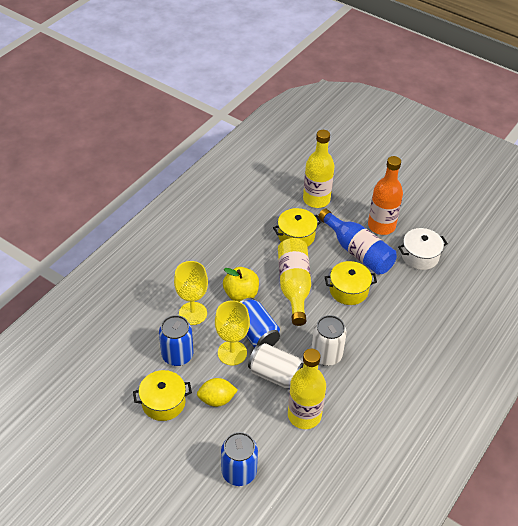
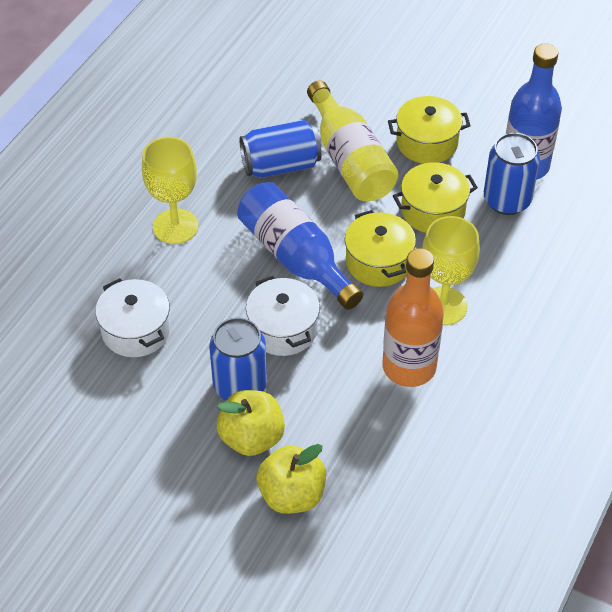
blue bottle: [318,209,397,275] = 1 -> [237,182,363,310] [506,43,562,180] = 2
white can: [248,343,304,388] [312,315,347,366] = 2 -> none = 0
white pot: [398,228,448,270] = 1 -> [95,278,170,357] [246,276,320,356] = 2
yellow apple: [223,267,259,302] = 1 -> [217,390,285,456] [256,444,326,514] = 2
yellow bottle: [278,238,311,326] [288,348,326,429] [303,130,335,208] = 3 -> [307,81,398,201] = 1
yellow lemon: [197,378,238,407] = 1 -> none = 0

